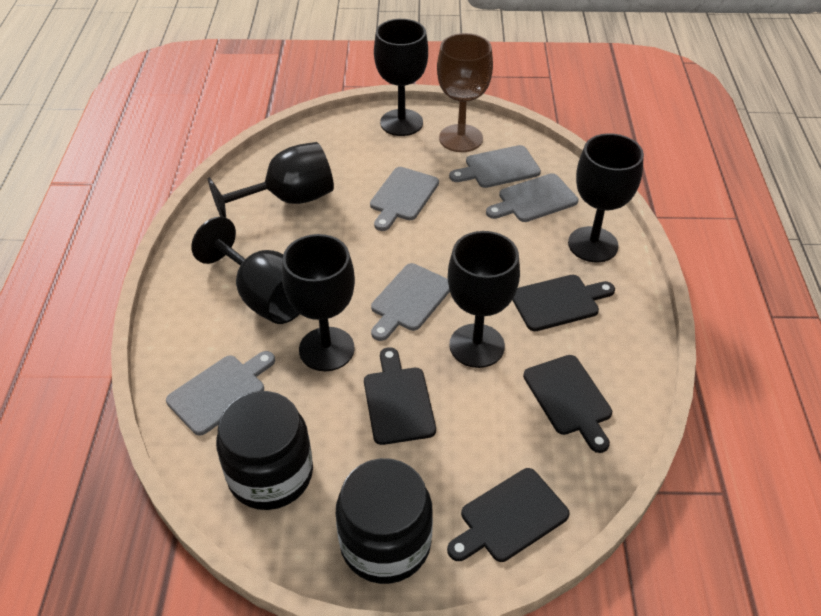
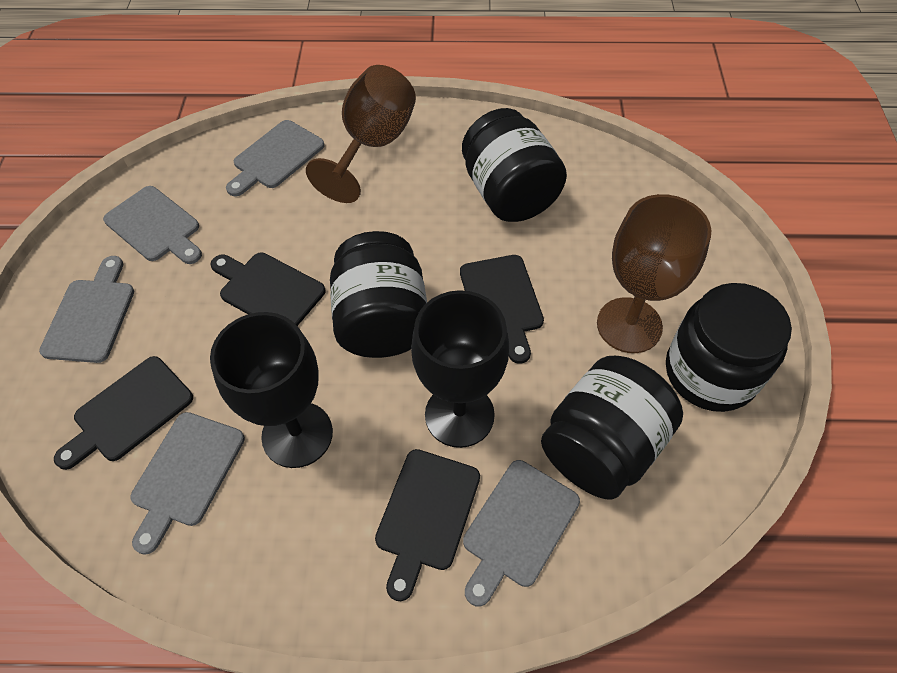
black goblet: [191,217,300,324] [208,142,334,218] [282,234,355,371] [374,19,428,136] [448,231,520,368] [568,133,644,262] = 6 -> [210,312,333,468] [411,290,509,448] = 2
black jar: [216,391,313,510] [336,458,433,584] = 2 -> [330,231,427,358] [462,108,567,222] [541,356,683,500] [666,283,792,412] = 4
brown goblet: [437,33,493,152] = 1 -> [306,65,416,203] [597,194,711,353] = 2

